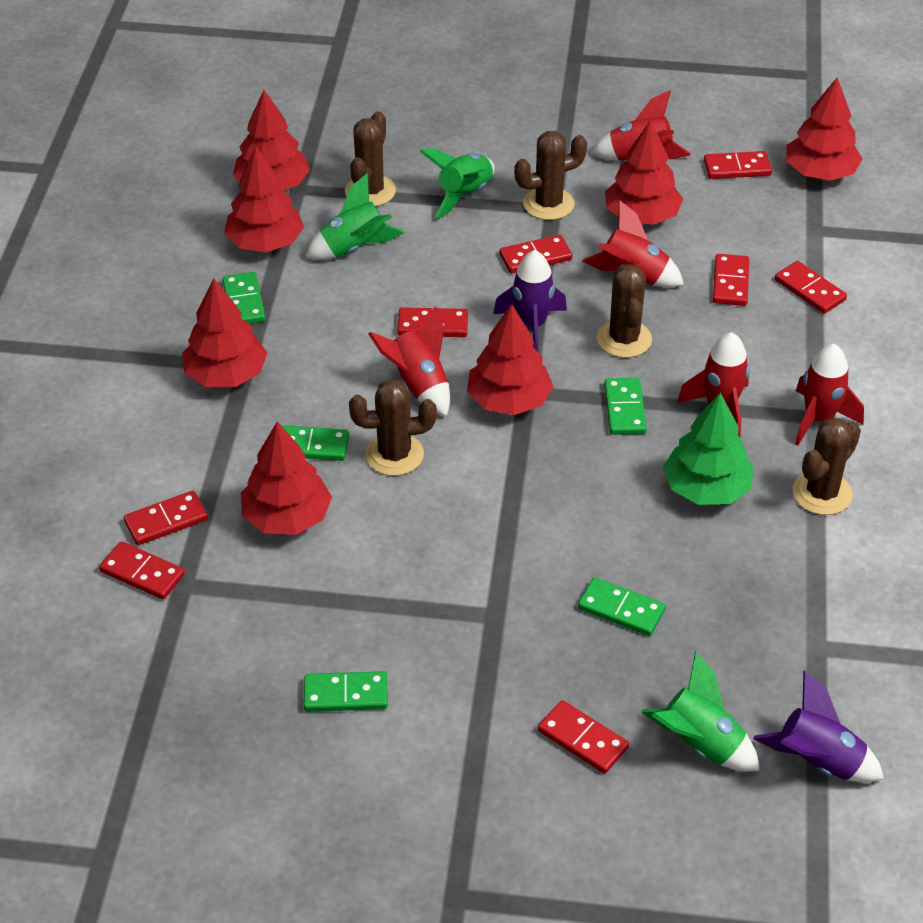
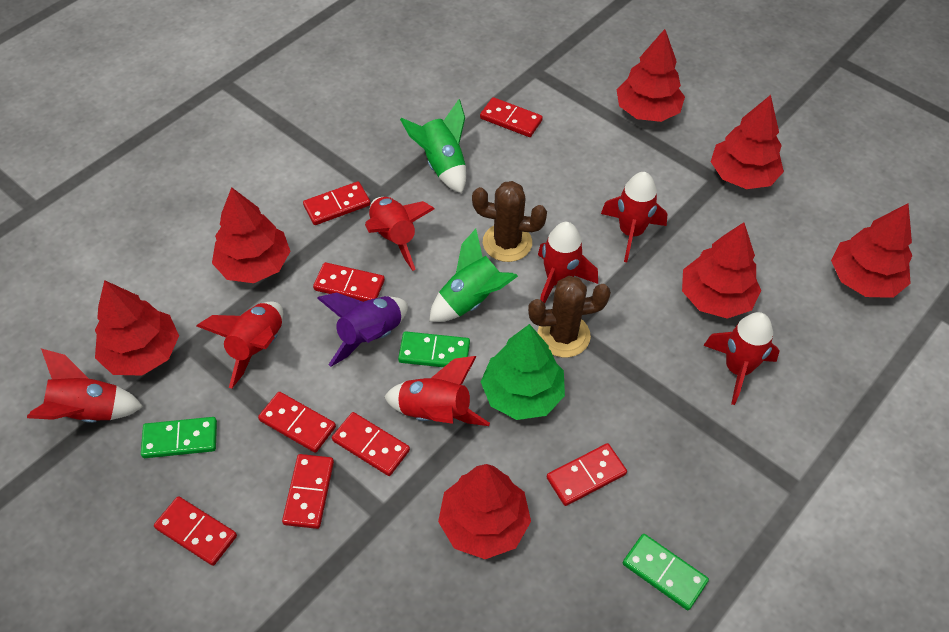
brown cactus: [345,111,396,207] [349,379,437,476] [514,131,587,220] [597,264,652,358] [792,417,861,515] = 5 -> [472,181,547,262] [528,276,611,357] = 2
green domino: [223,272,266,324] [281,425,349,461] [304,671,388,712] [578,577,666,636] [604,378,647,435] = 5 -> [141,417,217,458] [398,331,470,367] [623,534,709,610] = 3
green rocket: [306,173,404,260] [419,148,495,219] [641,652,760,772] = 3 -> [400,99,466,194] [429,229,518,322] = 2
purple rocket: [493,250,567,352] [753,671,884,783] = 2 -> [317,293,408,367] = 1
red rocket: [368,306,450,417] [582,200,684,288] [592,90,691,161] [677,332,750,437] [795,344,864,445] = 5 -> [27,348,143,423] [197,302,283,389] [365,197,435,271] [384,356,490,426] [538,222,598,303] [601,172,667,262] [703,312,780,405] = 7

